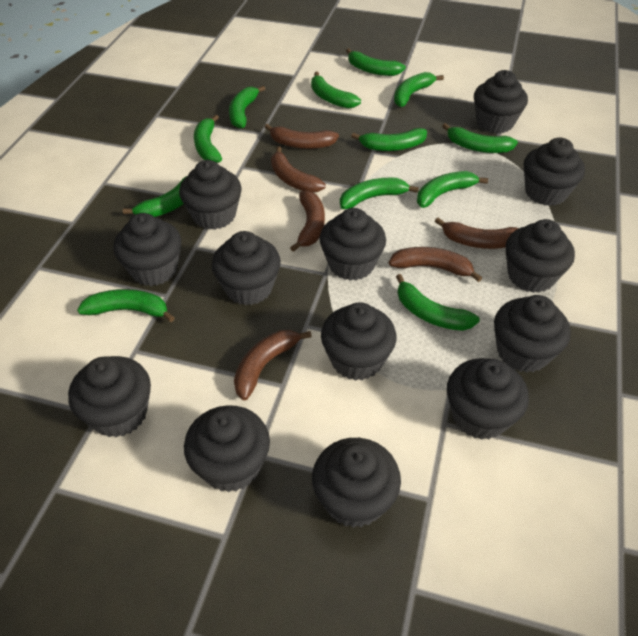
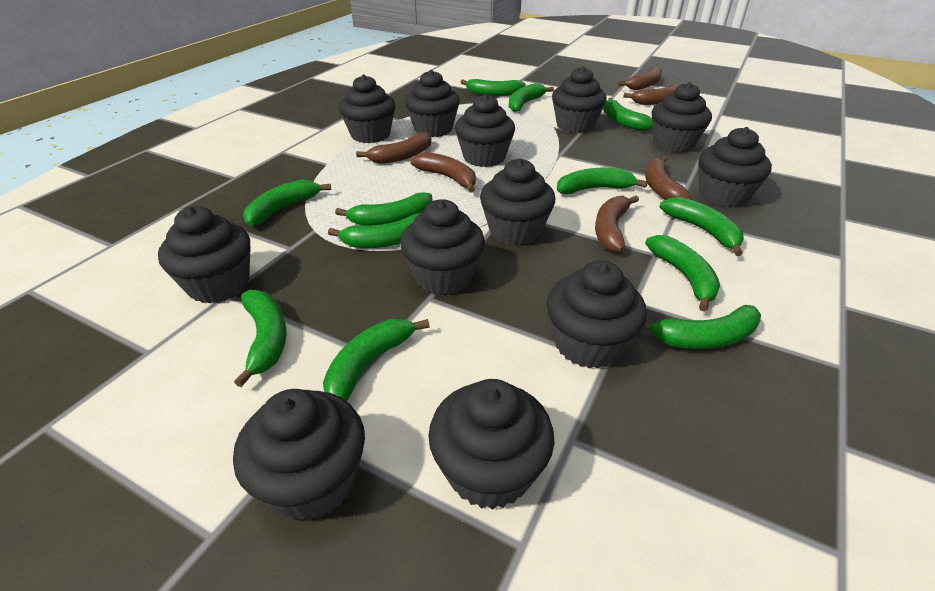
black cupcake: [68,356,151,437] [113,213,181,286] [179,160,242,230] [184,405,270,492] [212,231,281,305] [312,438,401,528] [320,208,386,281] [321,302,396,381] [447,358,529,440] [474,70,528,133] [494,295,571,373] [505,219,575,293] [524,137,585,206] = 13 -> [158,206,251,303] [233,389,365,521] [339,75,395,143] [400,199,485,295] [405,70,460,137] [428,379,555,510] [455,94,515,167] [480,158,555,246] [546,260,647,369] [552,66,607,133] [652,82,712,153] [698,127,772,208] = 12

